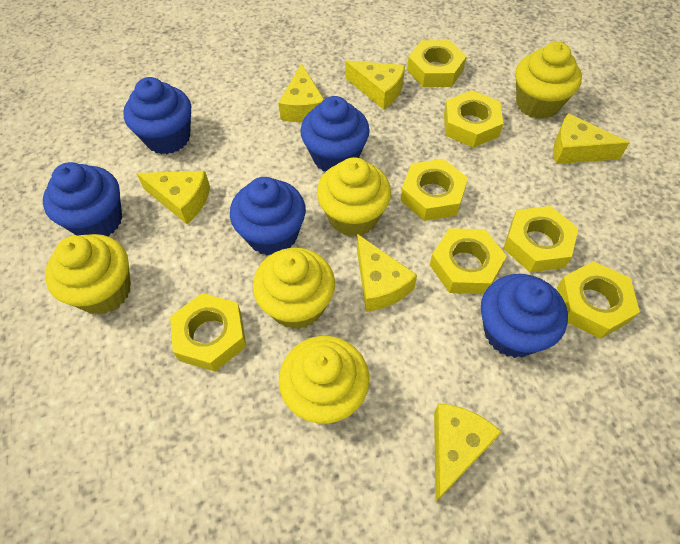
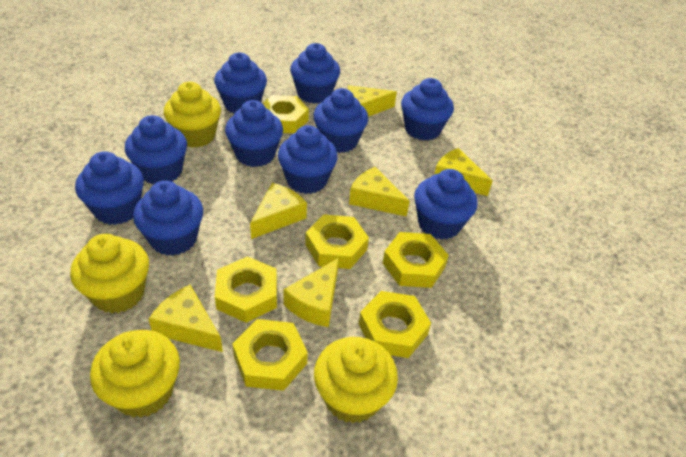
blue cupcake: [43,162,122,237] [123,77,191,154] [230,177,306,256] [300,96,370,171] [481,274,568,358] = 5 -> [75,151,144,225] [125,115,187,184] [133,181,203,256] [214,53,267,114] [225,100,283,167] [278,125,338,194] [290,43,340,104] [313,88,368,153] [401,78,454,141] [414,169,478,240] = 10
yellow cupcake: [45,234,131,315] [253,248,335,329] [279,336,369,424] [317,157,391,237] [515,42,582,119] = 5 -> [70,234,149,314] [90,330,180,418] [164,82,221,148] [314,337,398,423] = 4
yellow nut: [170,293,246,372] [400,159,468,221] [407,40,467,87] [430,228,507,294] [444,90,503,148] [503,206,579,272] [557,261,640,339] = 7 -> [215,256,277,323] [232,319,308,391] [263,95,309,133] [305,214,369,269] [359,291,431,358] [383,232,449,288] = 6

